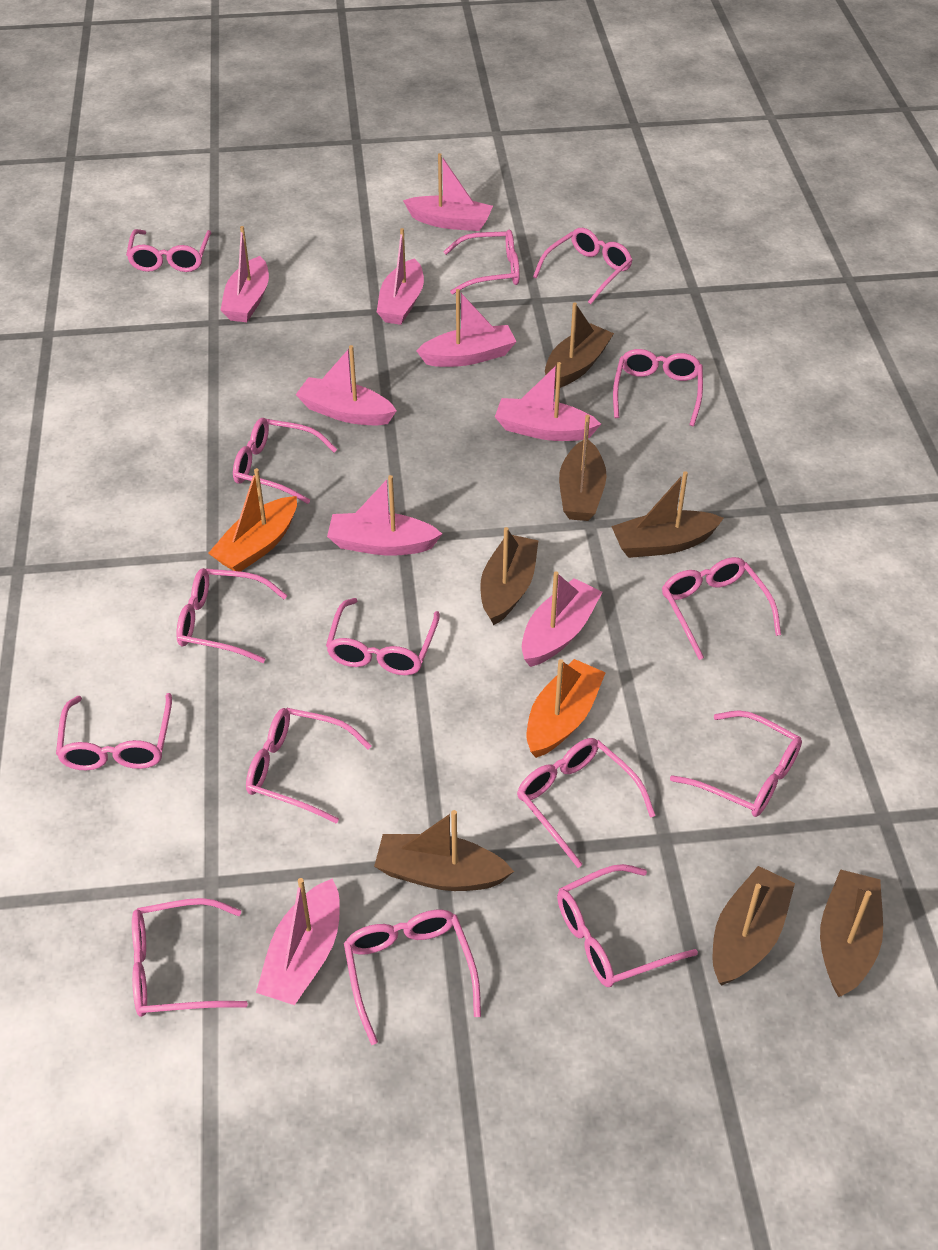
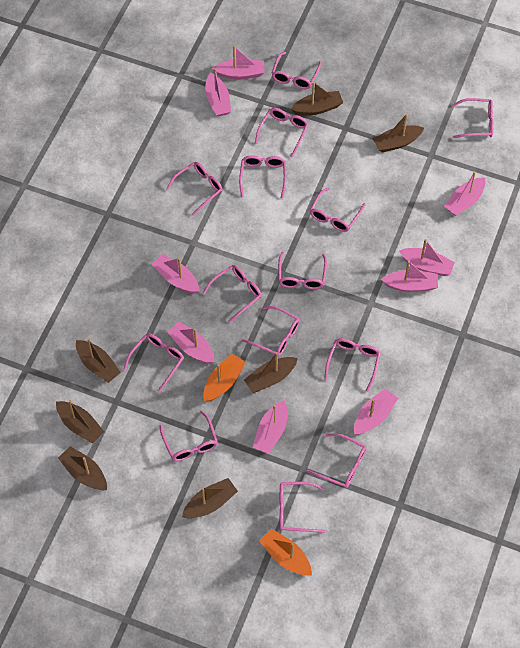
pink glasses: [56,693,172,770] [126,229,211,272] [132,898,248,1017] [176,568,288,663] [233,418,337,504] [246,708,372,824] [326,598,440,675] [344,910,481,1045] [443,230,520,295] [517,738,656,868] [533,228,632,304] [557,864,698,987] [613,349,703,426] [662,557,781,660] [670,710,802,817] = 15 -> [123,333,184,392] [160,410,218,461] [166,162,223,216] [203,265,262,322] [239,155,286,198] [242,306,300,357] [255,108,309,158] [271,52,322,89] [278,251,327,289] [280,482,325,533] [307,433,366,488] [310,187,366,232] [325,338,381,392] [452,98,494,138] = 14

